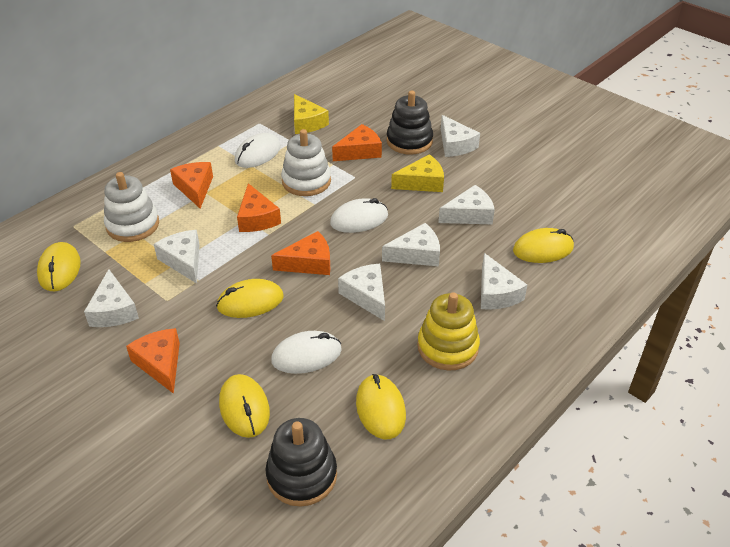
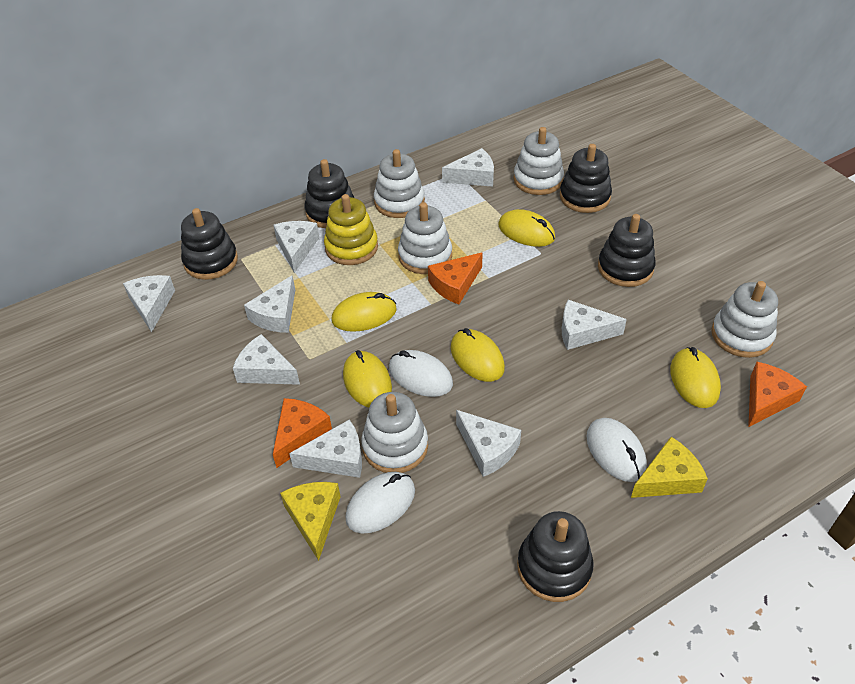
black stacking toy: [265,418,337,507] [387,91,433,155] = 2 -> [181,208,238,280] [305,159,354,228] [517,511,594,602] [560,144,612,213] [598,214,656,287] = 5
orange cheese: [126,328,180,394] [170,162,213,209] [237,183,281,232] [271,231,330,275] [332,124,382,161] = 5 -> [273,398,332,468] [428,252,483,304] [748,362,807,427] = 3
white cheese: [84,269,139,327] [154,230,200,284] [338,264,385,321] [382,223,440,266] [438,185,495,224] [441,115,480,157] [481,253,527,310] = 7 -> [123,275,175,332] [233,334,300,385] [244,275,295,333] [273,221,319,273] [289,419,362,478] [442,148,494,187] [456,410,521,477] [562,300,627,350] = 8
white stacking toy: [104,172,159,242] [281,129,331,196] = 2 -> [361,392,428,473] [374,149,425,218] [398,202,452,274] [514,127,564,195] [711,281,778,358] = 5

